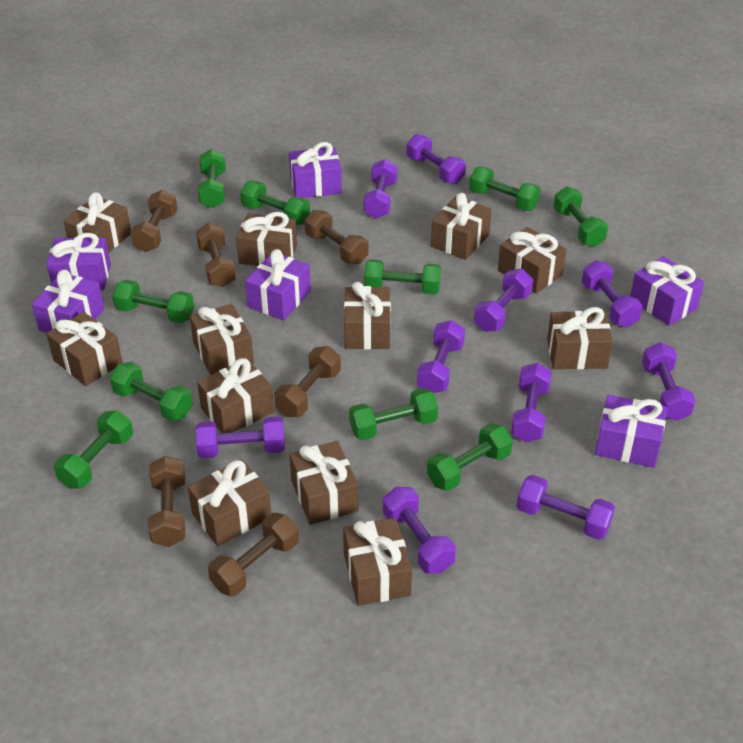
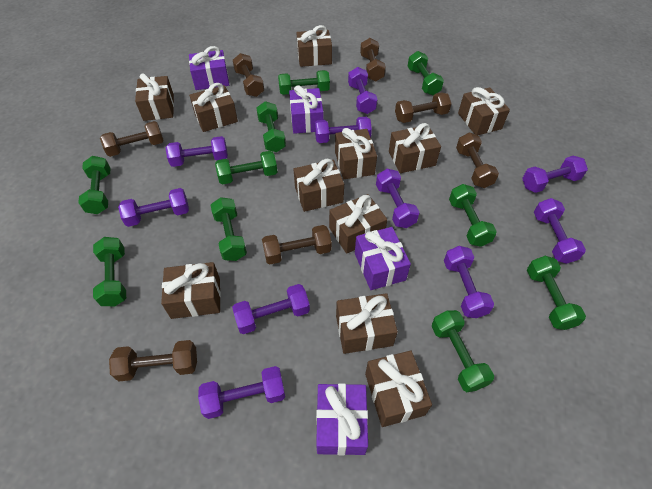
brown dumbbell: [130,190,177,252] [148,456,185,547] [196,223,236,287] [208,513,299,596] [274,346,341,417] [304,210,368,264] = 6 -> [100,121,163,157] [109,340,197,382] [233,53,264,97] [262,225,332,264] [360,38,386,82] [395,92,452,123] [456,133,499,188] = 7
brown gift: [46,312,123,386] [63,192,131,253] [188,459,271,546] [190,304,254,375] [197,358,274,433] [236,212,297,266] [289,441,359,525] [343,518,412,606] [344,282,391,349] [431,193,492,260] [498,227,567,294] [547,307,613,369] = 12 -> [135,73,174,121] [161,262,221,319] [189,83,238,132] [294,159,344,212] [297,25,332,67] [329,194,387,254] [335,128,377,179] [336,293,398,354] [365,350,432,427] [389,123,441,173] [458,87,510,136] = 11
purple gift: [32,270,104,333] [47,233,111,291] [245,249,311,320] [289,142,342,198] [595,395,667,468] [630,256,704,326] = 6 -> [189,46,229,90] [289,85,323,134] [316,383,368,455] [355,227,411,290] = 4

